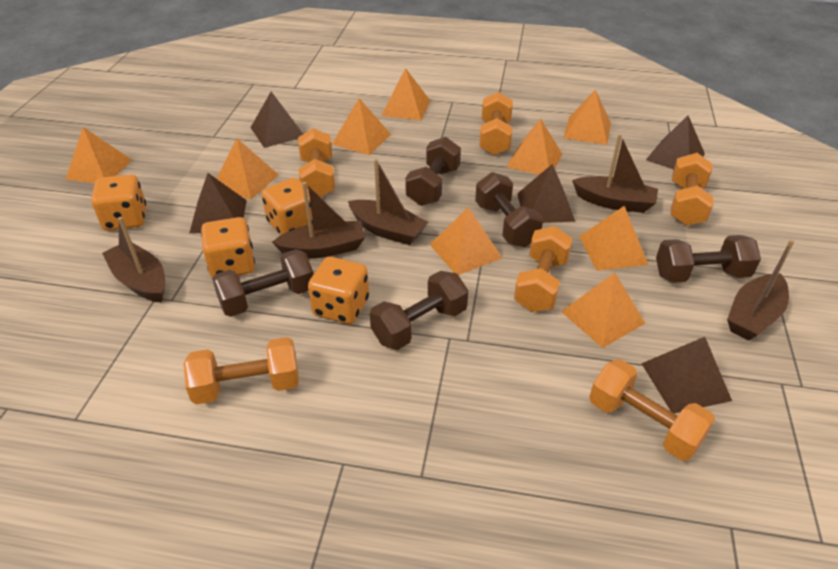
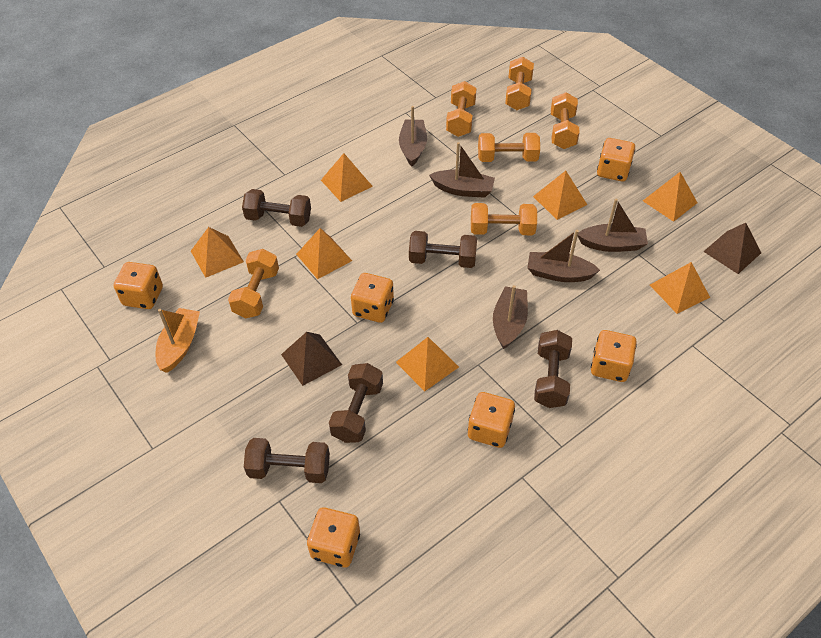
brown pyramid: [189,173,247,233] [250,92,303,148] [517,164,575,223] [641,337,732,413] [646,116,705,169] = 5 -> [281,332,342,386] [703,223,761,274] = 2
orange boat: none = 0 -> [156,308,200,373] = 1
orange dice: [91,174,146,231] [201,217,255,278] [261,178,313,235] [308,257,369,324] = 4 -> [114,262,163,309] [307,507,360,567] [351,273,394,323] [468,392,515,448] [591,330,637,382] [597,138,635,182] = 6
orange pyramid: [65,127,132,183] [217,138,279,199] [332,98,391,155] [381,68,430,121] [430,207,502,275] [506,118,562,175] [561,272,645,348] [564,90,611,145] [579,206,648,271] = 9 -> [191,227,244,278] [296,228,352,279] [321,153,373,202] [396,337,459,391] [533,171,587,220] [643,172,697,222] [650,262,710,314] = 7

